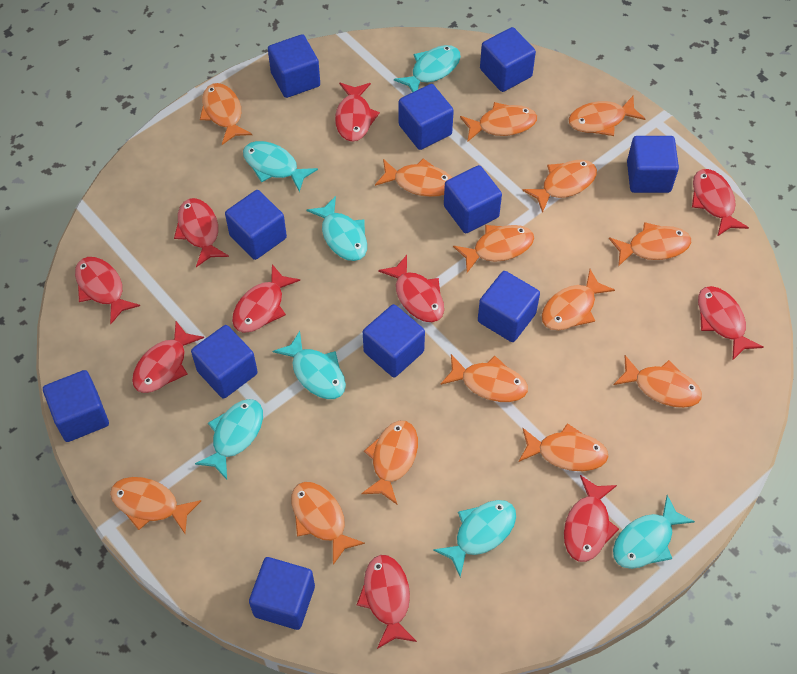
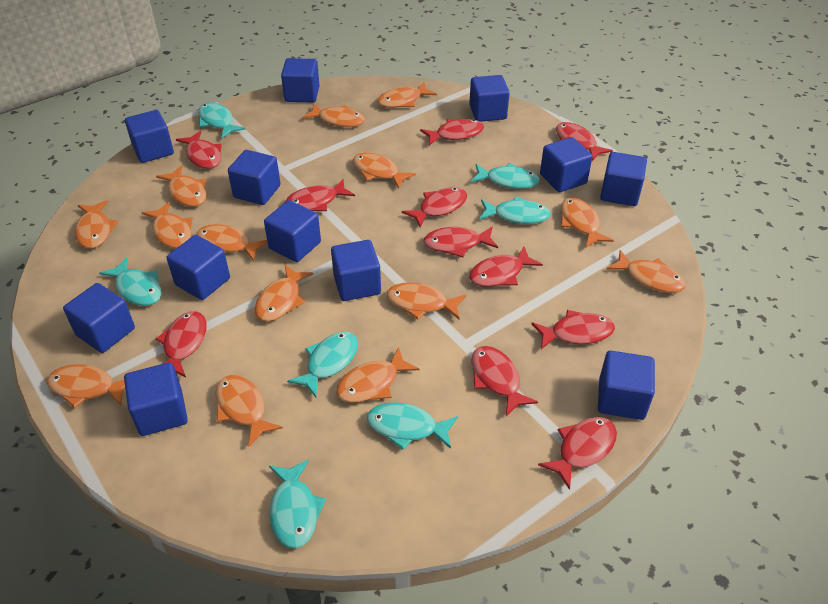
blue cube: [43,370,109,442] [191,325,258,399] [225,190,287,260] [249,557,315,630] [268,34,320,98] [363,304,425,377] [399,84,454,150] [444,165,502,233] [478,271,540,342] [480,27,536,92] [627,136,679,193] = 11 -> [63,283,135,353] [124,362,188,436] [125,110,174,163] [167,235,230,300] [228,150,281,205] [264,200,321,262] [281,58,320,103] [331,240,381,301] [469,75,510,122] [540,137,593,192] [598,351,655,420] [600,152,647,206] = 12
red fish: [75,257,140,324] [132,321,204,393] [174,198,229,267] [232,264,300,333] [335,82,380,142] [357,555,417,649] [378,255,444,322] [564,475,619,562] [692,169,749,237] [698,286,763,361] = 10 -> [155,311,207,377] [176,131,222,169] [285,179,355,211] [402,187,467,228] [420,119,484,146] [423,226,498,257] [469,247,543,287] [471,346,538,416] [532,310,615,349] [538,417,617,490] [556,122,613,161] = 11

